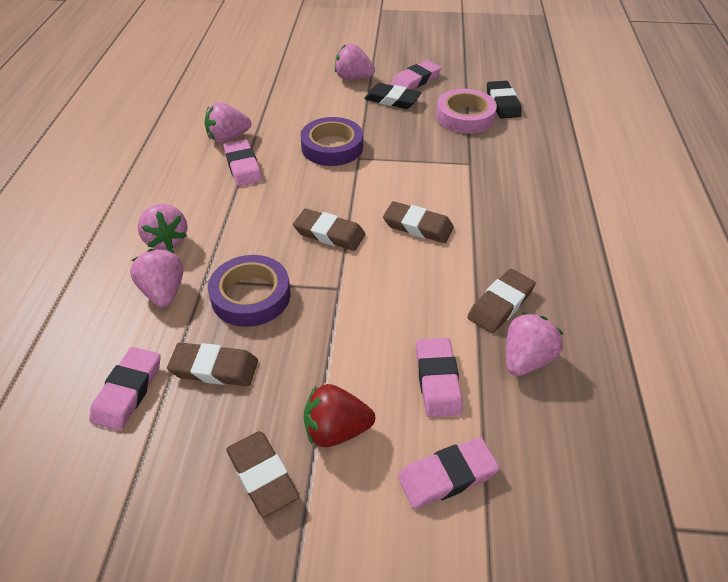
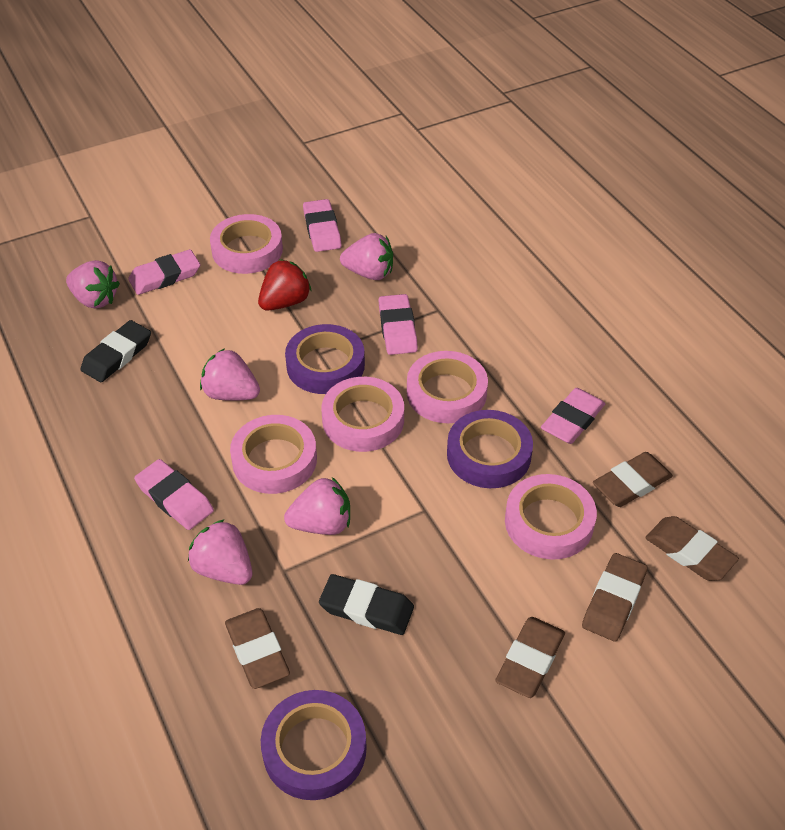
pink tape: [436,89,497,133] = 1 -> [210,214,283,274] [230,415,317,494] [321,377,404,452] [407,351,488,423] [505,474,597,560] = 5
purple tape: [208,255,290,327] [300,117,363,166] = 2 -> [261,690,367,800] [285,324,365,394] [447,410,533,488] = 3

